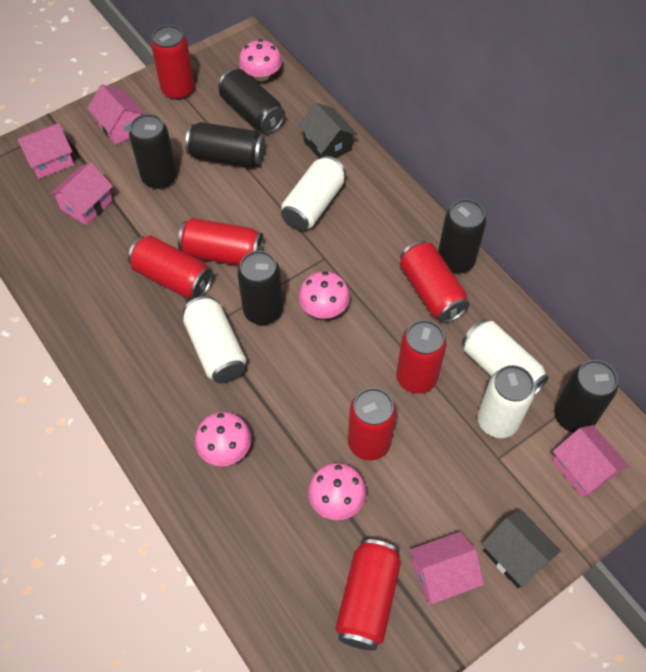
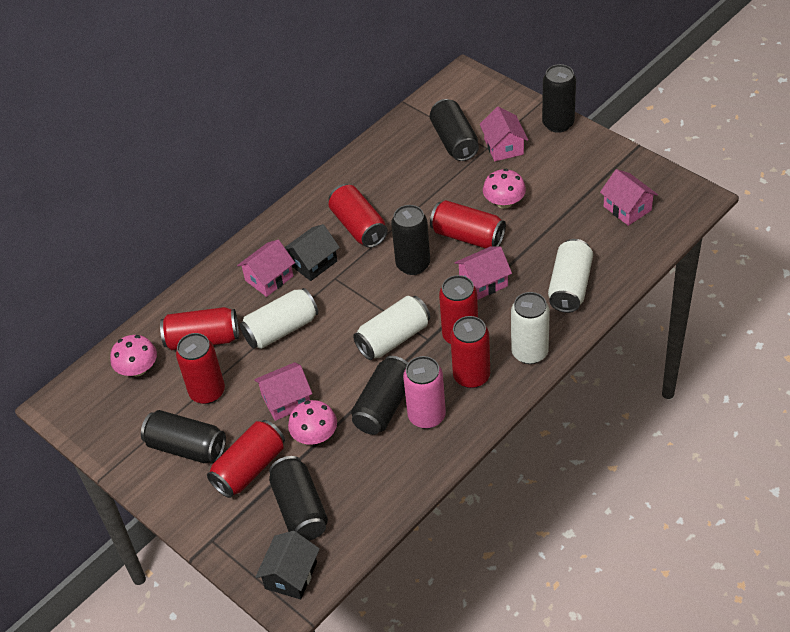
pink can: none = 0 -> [403,356,446,429] = 1
pink mushroom: [195,412,251,466] [239,39,282,81] [299,271,350,319] [308,463,366,520] = 4 -> [110,335,157,377] [288,400,337,445] [483,169,526,209] = 3

